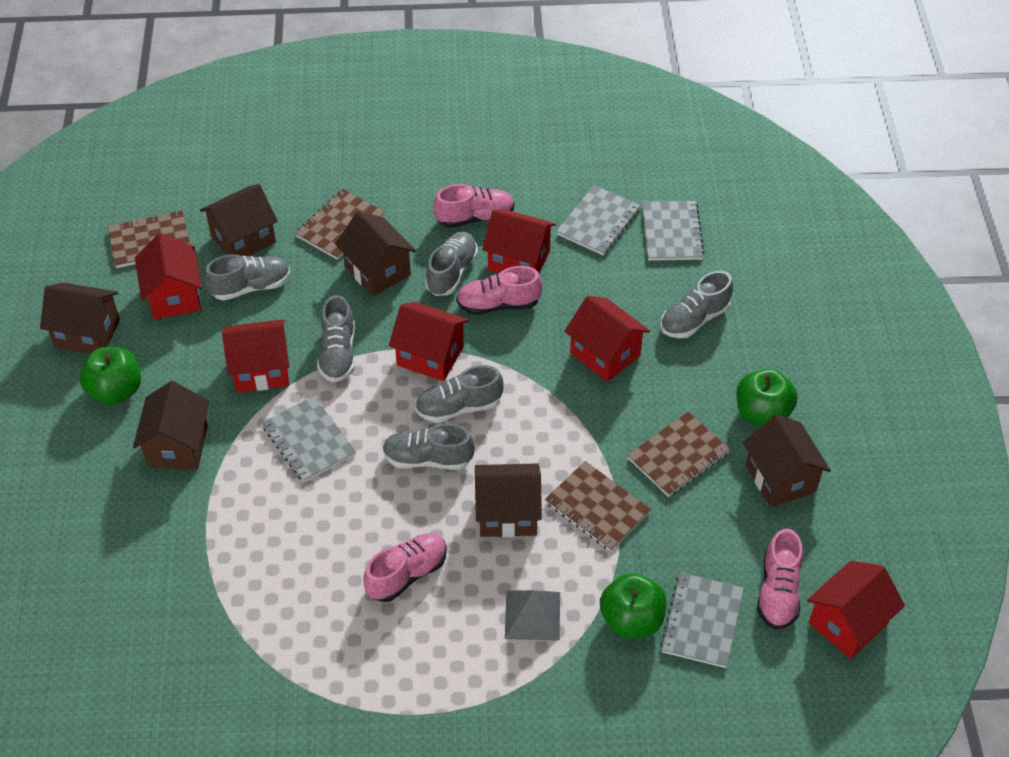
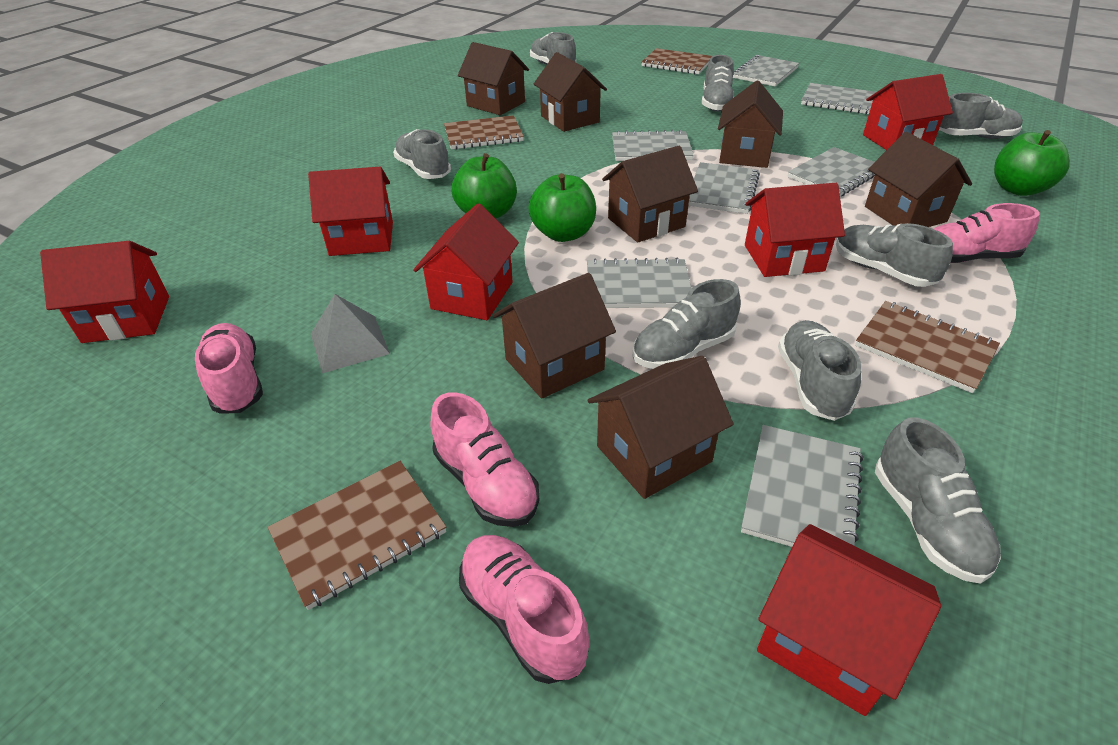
brown house: [40,283,120,354] [133,381,209,470] [200,184,278,256] [335,211,416,296] [475,463,542,537] [743,414,831,508] = 6 -> [458,42,529,115] [493,273,616,399] [534,52,607,132] [587,356,733,499] [602,146,698,243] [718,81,783,168] [865,132,972,227] = 7
grey notebook: [262,396,356,483] [556,185,640,255] [642,201,705,261] [660,572,744,668] = 4 -> [587,258,691,308] [612,130,694,161] [688,162,760,214] [733,55,799,86] [741,425,863,547] [788,147,875,196] [801,83,876,115] = 7
grey shoe: [204,254,290,301] [317,295,355,382] [382,423,475,470] [415,365,504,423] [425,231,478,296] [661,271,733,338] = 6 -> [393,129,451,179] [530,32,576,64] [632,279,741,369] [702,55,734,112] [778,320,862,421] [836,223,953,287] [875,417,1001,584] [939,93,1023,139] = 8

